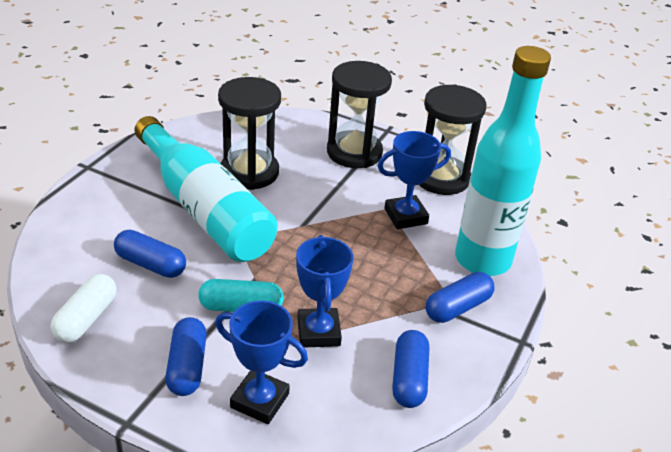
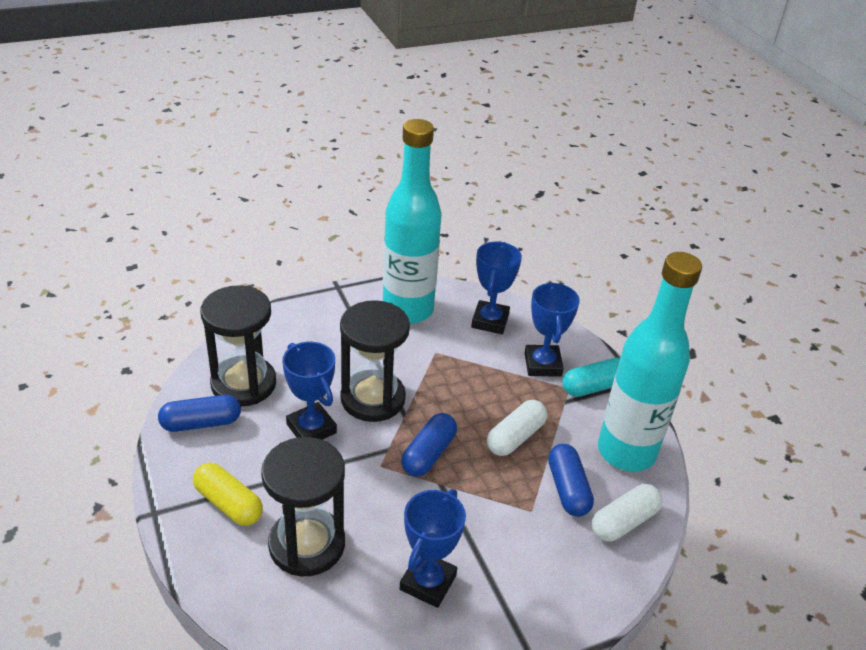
blue capsule: [114,230,186,278] [165,317,207,396] [392,330,429,408] [426,272,494,323] = 4 -> [158,395,241,432] [401,413,457,477] [548,444,594,517] = 3
blue trophy: [215,300,308,424] [296,235,353,348] [378,131,451,229] = 3 -> [282,342,337,440] [400,489,466,608] [471,242,522,334] [525,282,580,377] = 4
white capsule: [50,274,117,343] = 1 -> [487,400,547,456] [592,484,663,542] = 2
yellow capsule: none = 0 -> [193,462,263,526] = 1

